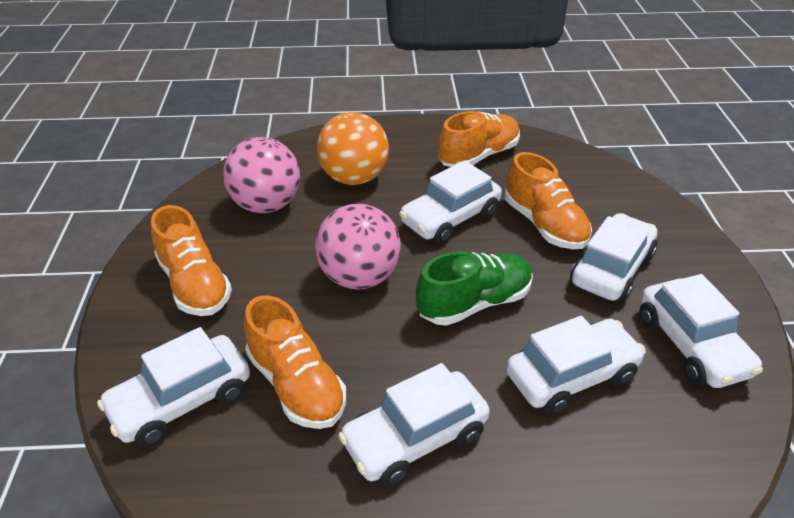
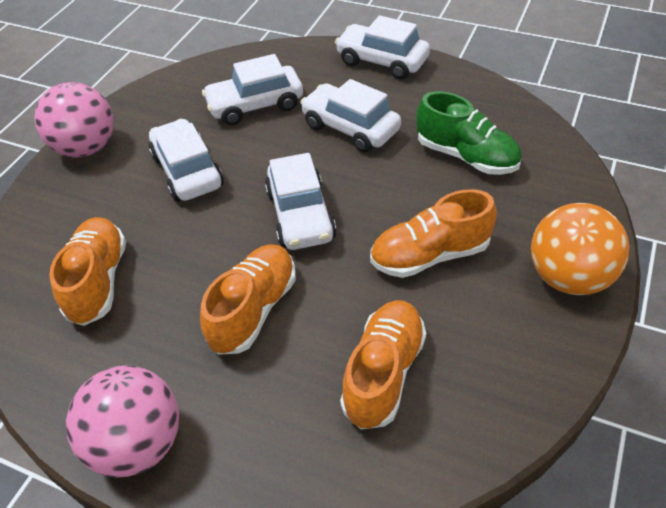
white car: [97,327,250,447] [338,363,490,487] [399,161,502,244] [506,316,646,415] [570,213,657,302] [640,274,763,388] = 6 -> [149,119,224,202] [202,54,303,125] [265,153,336,250] [300,79,401,153] [335,15,430,79] = 5

